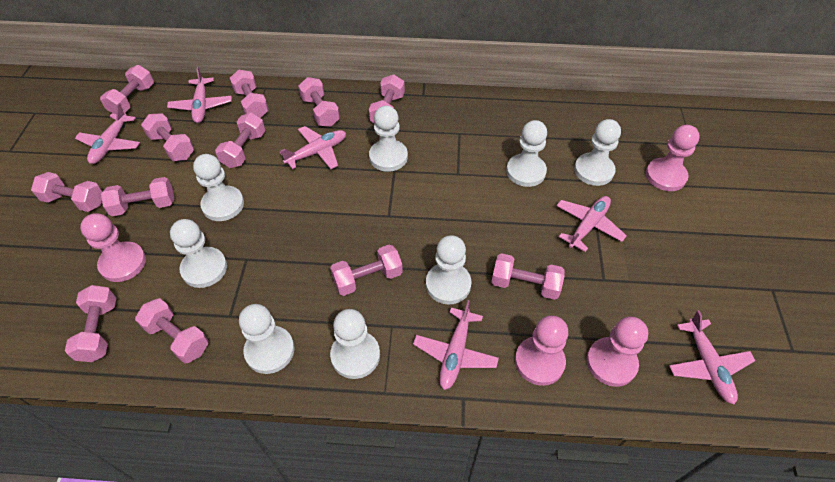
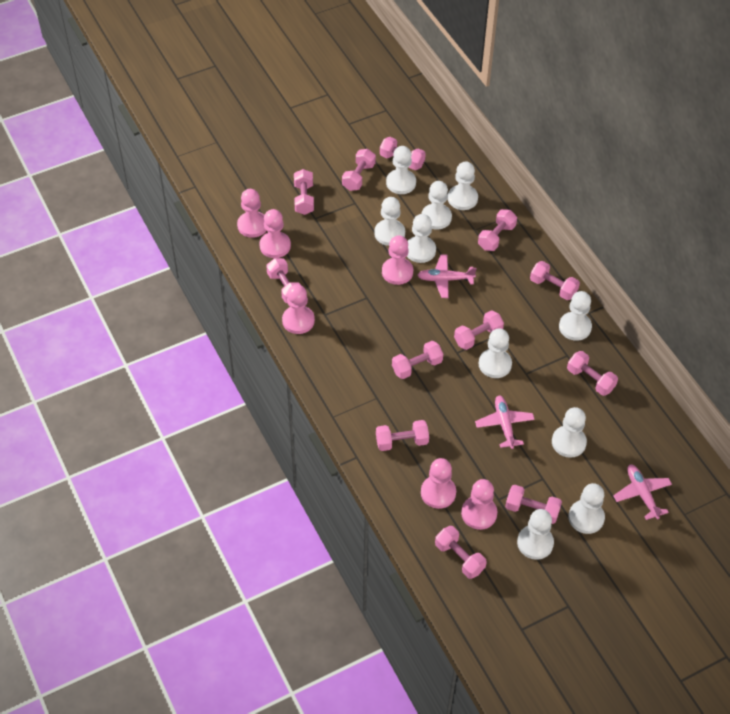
pink pawn: [80,213,146,282] [515,315,568,386] [586,316,648,387] [646,125,700,191] = 4 -> [237,189,266,238] [259,209,291,258] [282,285,315,334] [382,235,413,285] [421,458,456,509] [461,479,498,530] = 6
pink plane: [75,103,140,164] [167,67,232,123] [280,126,346,169] [413,300,499,390] [556,196,627,252] [669,310,755,404] = 6 -> [417,254,477,298] [475,395,535,449] [613,464,672,520] = 3
white pawn: [170,219,227,288] [193,154,244,221] [239,304,294,374] [330,309,380,379] [369,106,408,172] [426,235,472,304] [506,120,547,187] [574,119,621,186] = 8 -> [374,197,405,246] [386,146,416,194] [407,214,436,263] [421,181,452,230] [448,161,478,210] [479,329,512,378] [517,509,554,560] [552,407,587,458] [559,291,592,341] [568,483,605,534] = 10

